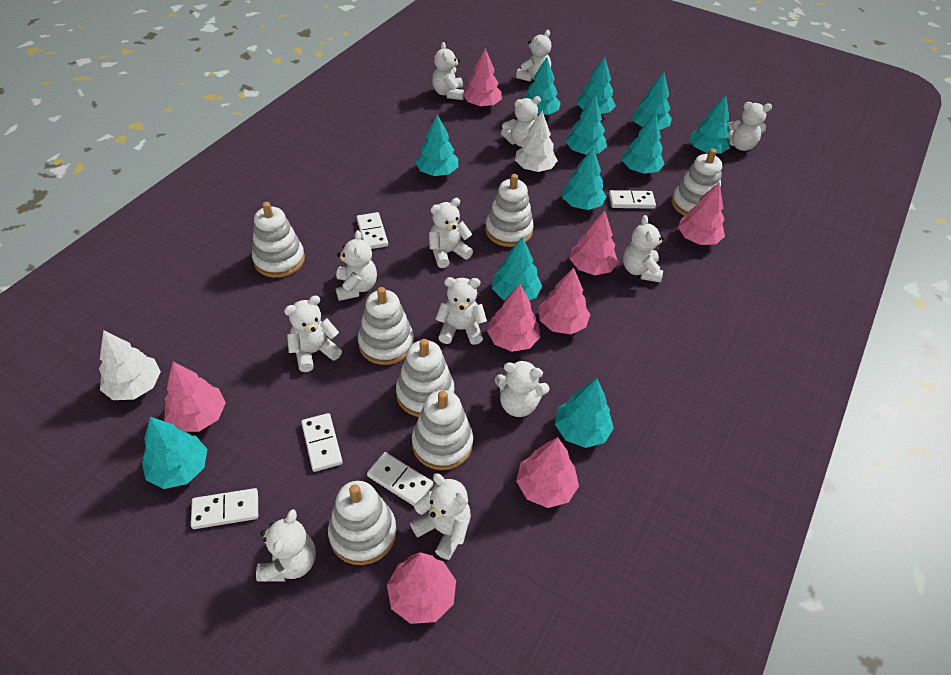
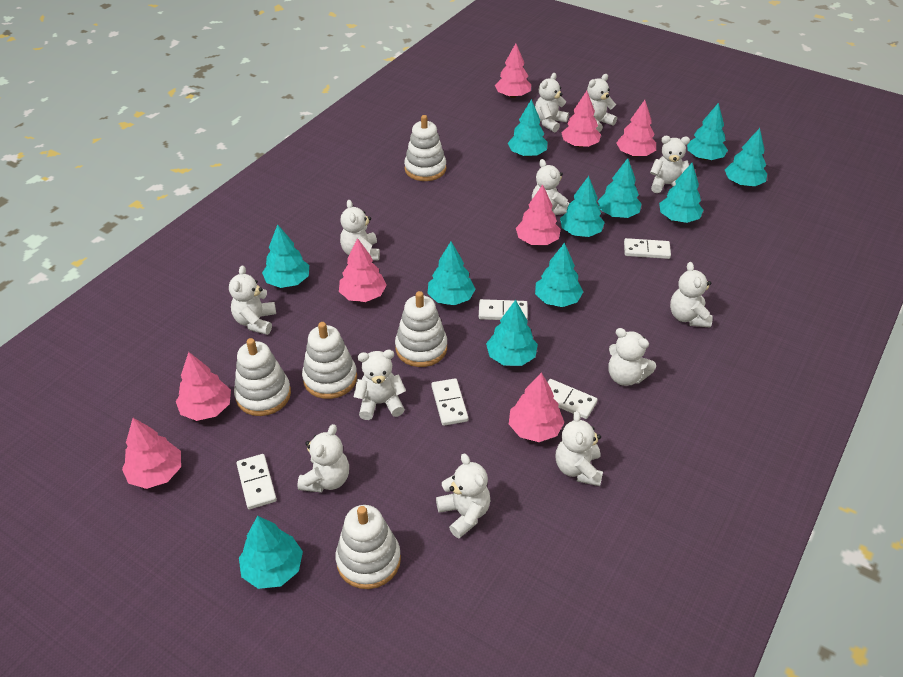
white stacking toy: [252,202,305,278] [328,481,397,565] [358,287,414,365] [396,339,455,417] [412,390,473,470] [485,174,534,247] [672,149,722,216] = 7 -> [234,338,291,416] [302,322,357,399] [336,505,401,589] [395,291,447,367] [404,115,446,181] = 5
white tree: [99,330,161,400] [515,111,558,172] = 2 -> none = 0

